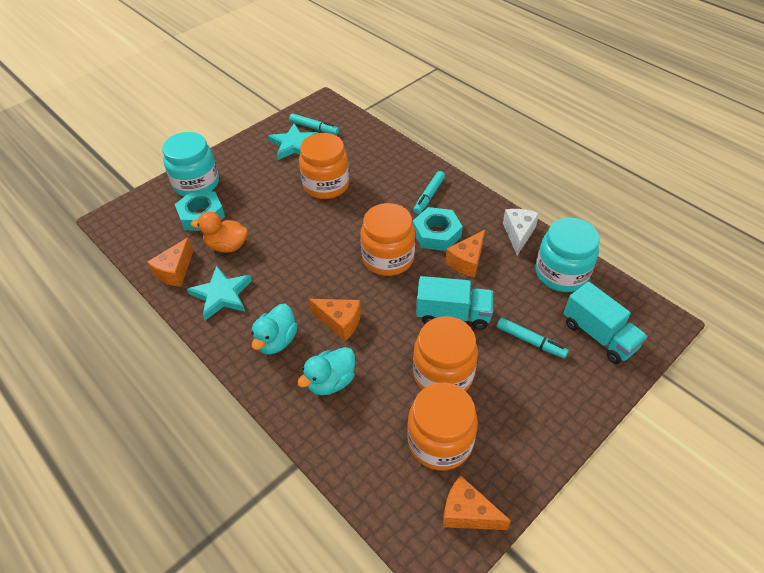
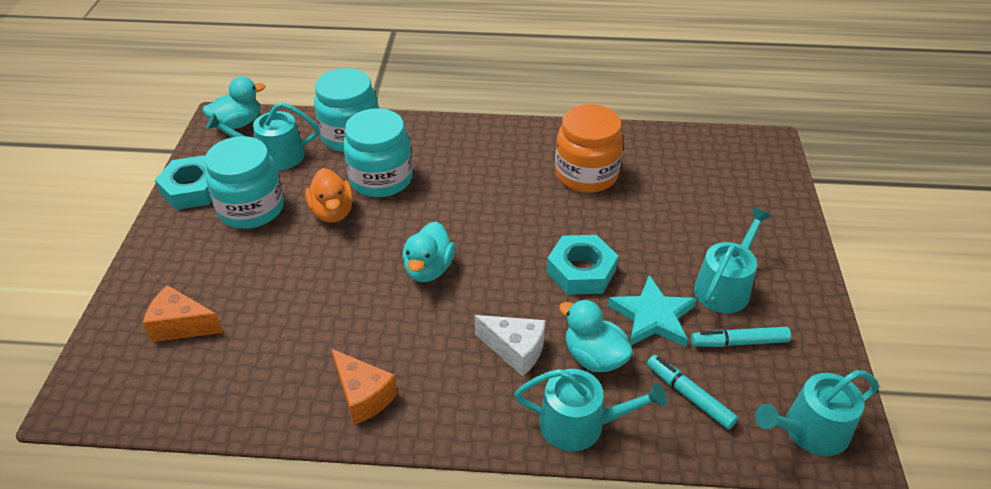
orange cheese: [147,237,193,287] [309,299,361,341] [443,475,511,530] [445,230,485,278] = 4 -> [143,285,223,342] [332,349,398,425] = 2
orange jar: [299,133,350,199] [360,203,415,276] [407,382,478,470] [413,316,478,391] = 4 -> [555,104,623,193] = 1
turquoise duck: [251,304,298,355] [297,347,355,395] = 2 -> [203,76,265,129] [402,222,455,282] [559,299,633,372] = 3
turquoise jar: [162,132,219,197] [536,218,600,292] = 2 -> [205,136,284,229] [314,68,379,152] [343,108,413,197] = 3
turquoise marker: [289,113,339,135] [413,171,445,214] [497,317,569,358] = 3 -> [647,355,738,430] [691,327,791,347] = 2
turquoise star: [187,265,252,320] [268,123,318,160] = 2 -> [608,275,697,347] = 1
turquoise truck: [416,276,494,330] [564,282,648,364] = 2 -> none = 0
turquoise watering can: none = 0 -> [206,102,319,170] [514,369,667,452] [694,208,771,313] [755,370,879,456] = 4

